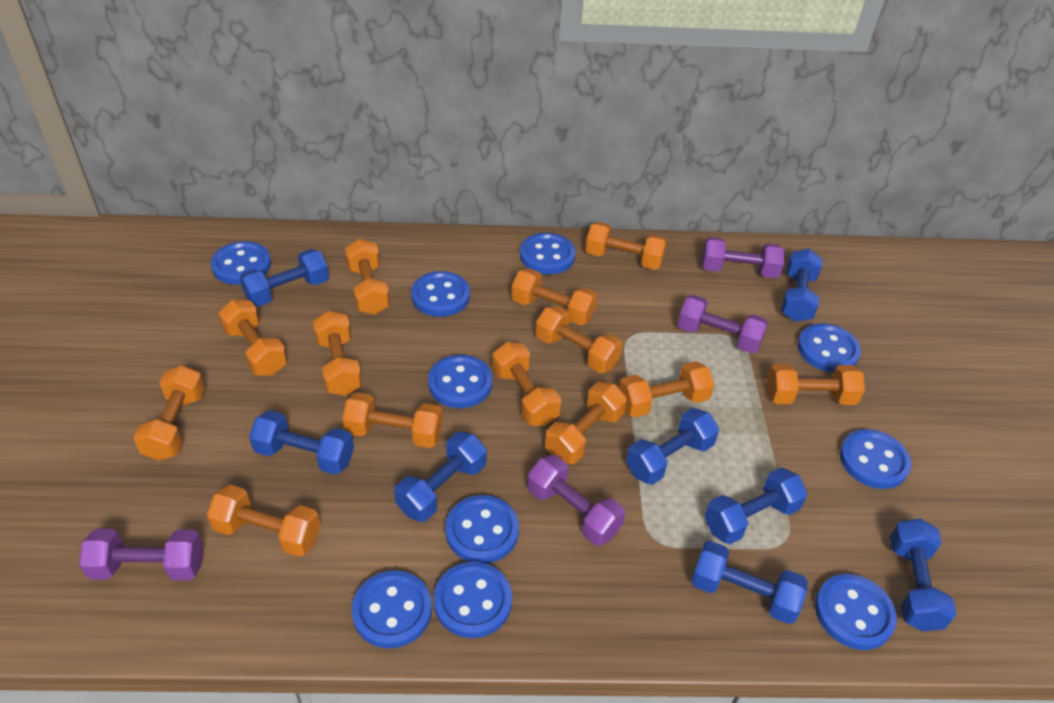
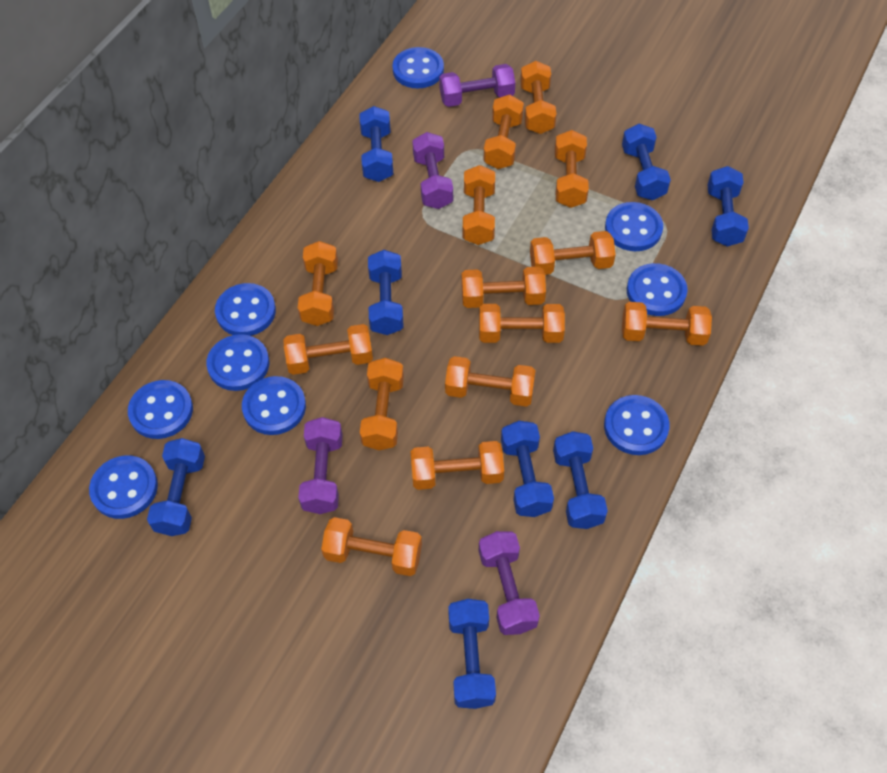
blue button: [211,241,271,285] [352,570,432,648] [411,271,470,317] [428,355,492,408] [434,562,512,638] [445,495,519,564] [520,233,575,275] [798,323,861,372] [815,574,897,650] [840,429,911,489] = 10 -> [89,456,158,519] [128,380,193,439] [206,334,269,391] [215,283,276,336] [242,376,306,435] [392,47,444,89] [604,395,670,455] [605,202,663,251] [627,263,688,316] = 9
orange dumbbell: [133,365,205,461] [207,485,320,557] [218,300,287,376] [313,311,362,396] [342,392,443,448] [345,239,390,315] [492,342,561,426] [511,268,598,326] [535,306,623,373] [545,382,627,464] [585,222,667,270] [619,361,714,418] [767,364,865,405] = 13 -> [284,324,373,375] [298,241,338,326] [321,517,422,576] [360,358,404,450] [410,441,504,490] [445,356,536,407] [461,267,546,308] [463,165,495,245] [479,304,565,343] [484,95,524,169] [520,61,557,134] [530,231,616,275] [555,130,589,208] [622,302,712,346] = 14

